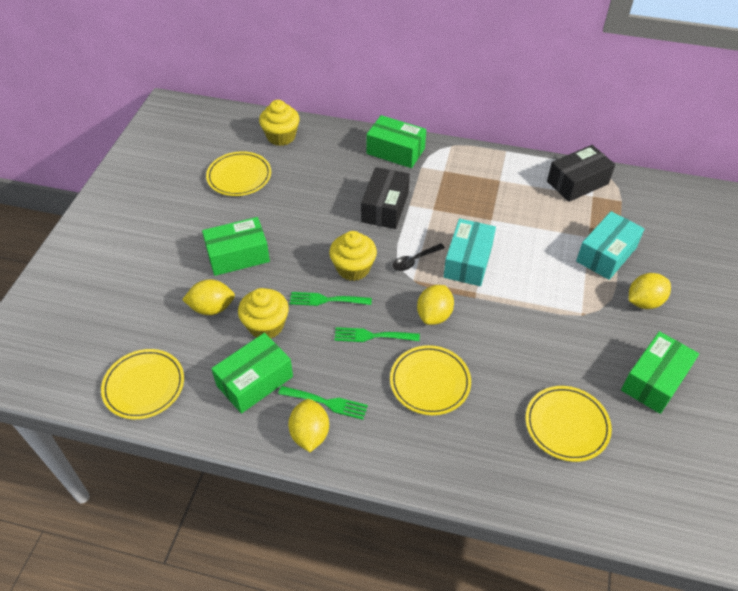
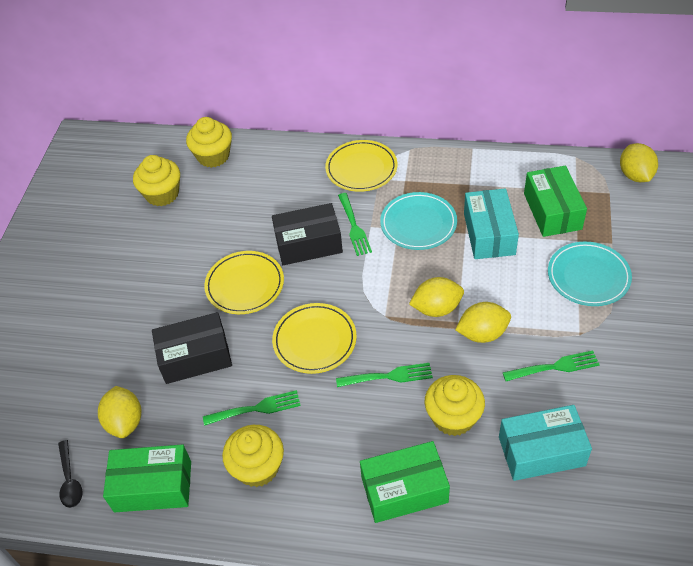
green box: [202,217,270,276] [211,333,293,414] [366,115,426,168] [621,331,699,414] = 4 -> [103,444,191,512] [360,441,450,523] [524,165,587,237] = 3
green fork: [278,386,368,420] [290,292,372,306] [334,327,420,342] = 3 -> [203,390,301,426] [336,363,433,387] [338,193,372,256] [503,350,600,381] = 4
turquoise plate: none = 0 -> [380,192,457,250] [548,242,632,306] = 2
yellow cupcake: [238,288,289,338] [259,100,300,146] [329,231,377,281] = 3 -> [133,155,180,206] [186,117,232,168] [222,425,284,487] [425,375,485,436] = 4
yellow plate: [101,349,184,419] [206,151,271,196] [390,345,471,415] [526,386,612,462] = 4 -> [204,251,284,314] [272,303,357,374] [325,140,397,192] = 3

